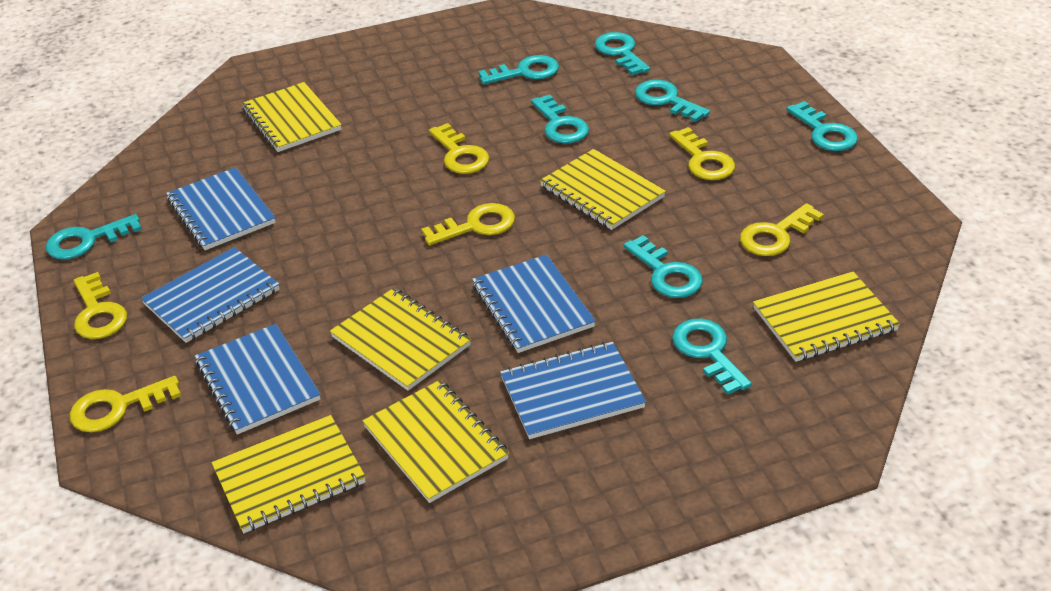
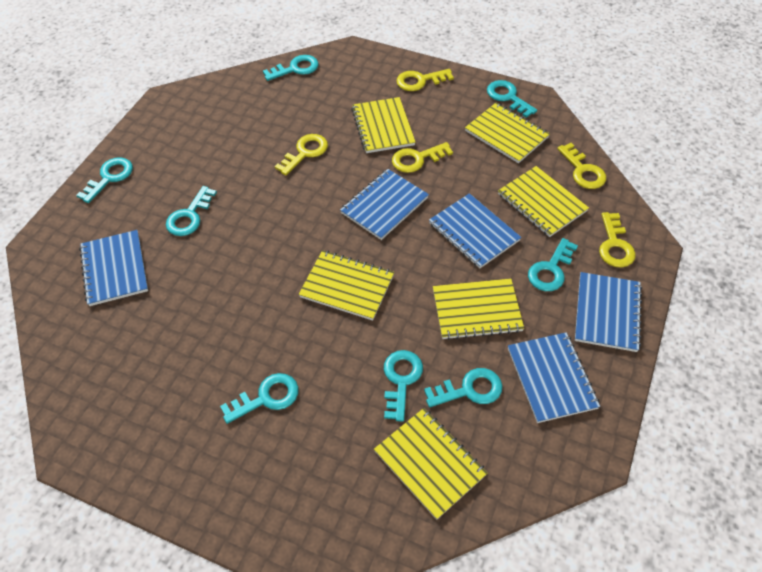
yellow key: [70,376,181,432] [74,272,127,339] [421,203,515,245] [429,123,489,174] [669,127,735,180] [740,203,824,256] = 6 -> [275,134,328,175] [392,142,453,173] [396,69,454,91] [557,143,606,189] [599,212,636,268] = 5

